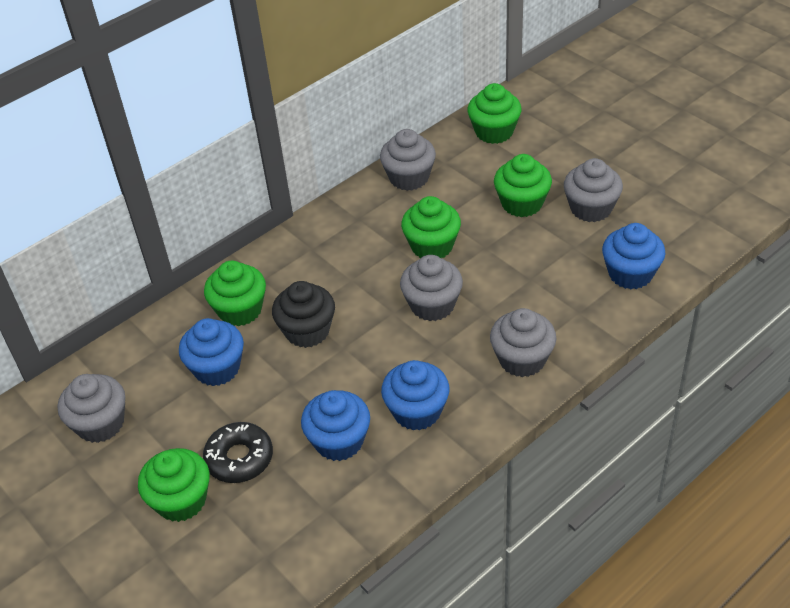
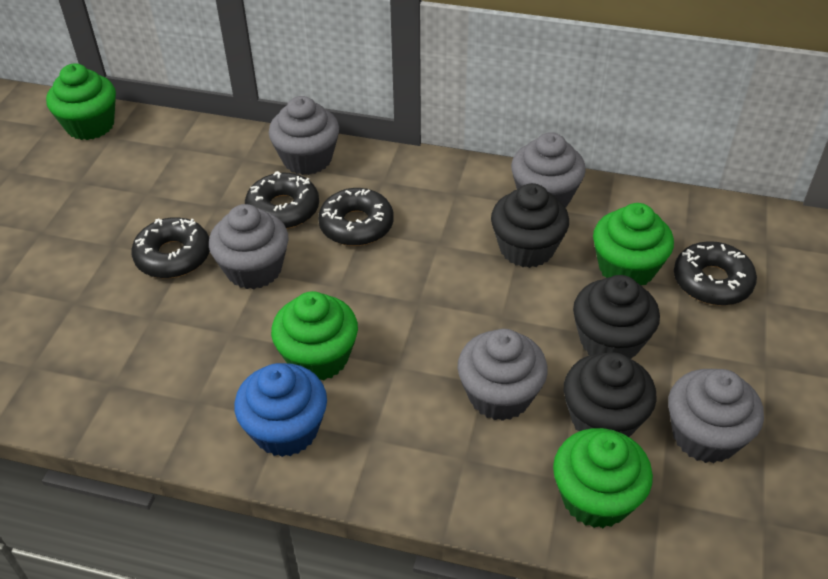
black cupcake: [272,281,335,348] = 1 -> [491,183,569,268] [564,353,657,437] [573,275,660,359] = 3
black donut: [203,422,273,483] = 1 -> [131,217,210,278] [245,171,319,229] [318,188,394,246] [674,241,757,306] = 4
blue cupcake: [179,318,244,386] [301,390,370,461] [381,360,450,431] [602,223,665,289] = 4 -> [234,363,327,457] = 1
green cupcake: [138,448,210,522] [204,261,266,326] [401,196,461,258] [467,83,521,144] [494,154,552,217] = 5 -> [46,63,116,140] [271,291,358,381] [553,428,653,528] [593,203,674,286] = 4

